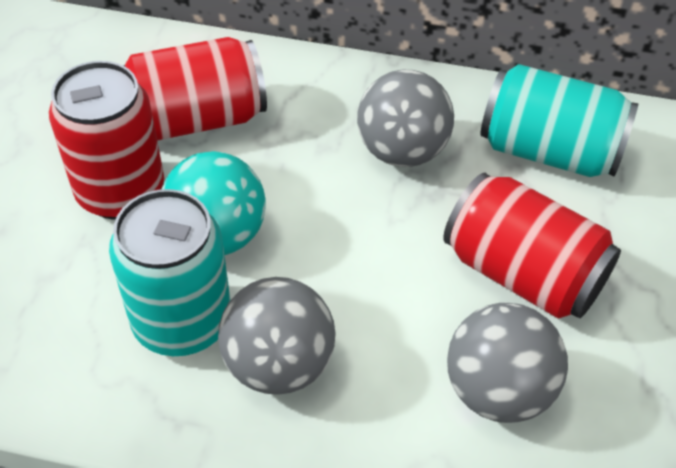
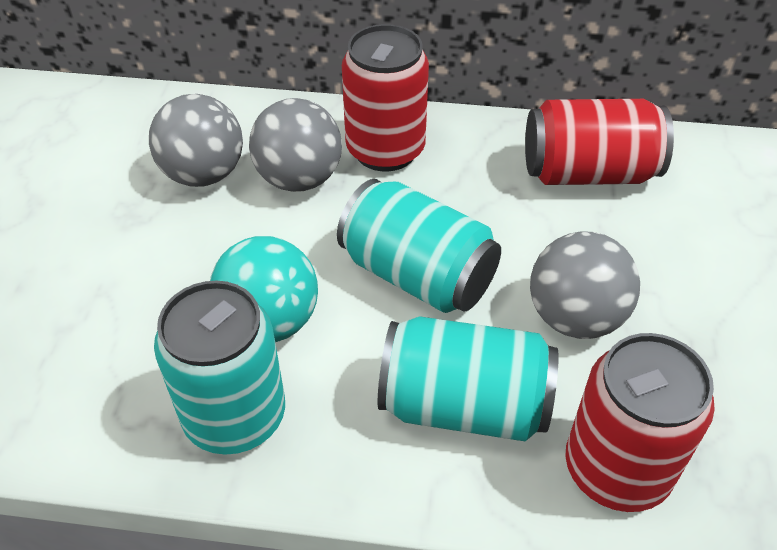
turquoise can: [109,189,230,356] [480,64,638,177] = 2 -> [154,281,285,455] [337,179,501,313] [378,316,559,441] = 3

